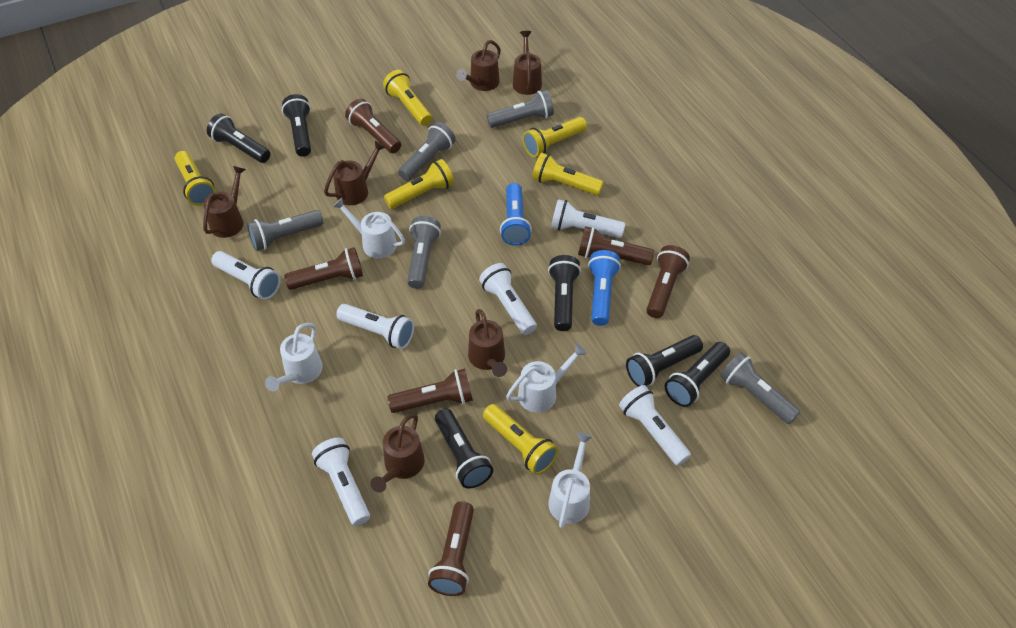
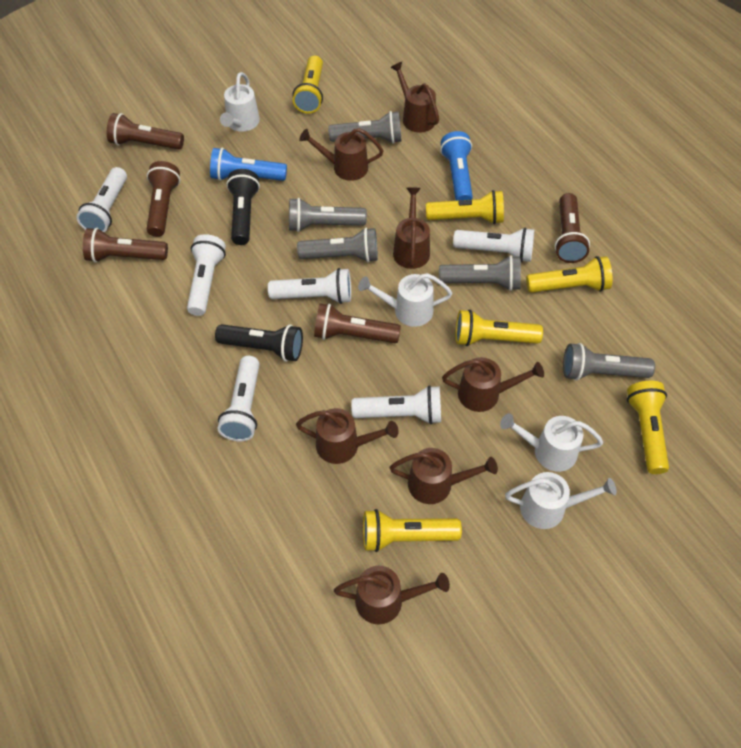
black flashlight: [207,114,270,163] [282,94,311,157] [435,408,493,489] [548,255,581,331] [626,335,703,387] [665,342,730,407] = 6 -> [215,324,303,362] [226,169,260,245] = 2
brown flashlight: [284,247,363,290] [345,99,401,153] [388,369,473,413] [428,501,474,596] [578,226,654,265] [646,245,690,318] = 6 -> [83,228,168,263] [107,113,184,150] [147,161,180,237] [314,303,401,343] [555,193,590,263] = 5
brown watering can: [203,166,246,238] [324,141,386,205] [371,413,425,493] [456,40,501,91] [468,309,507,377] [513,31,542,95] = 6 -> [296,408,399,464] [299,128,384,181] [334,566,450,624] [390,62,439,132] [390,448,498,504] [393,187,430,269] [442,357,544,412] = 7

